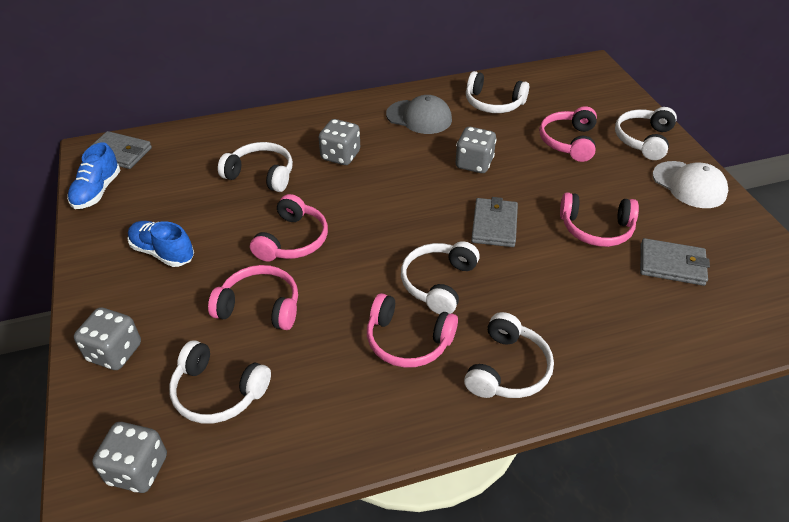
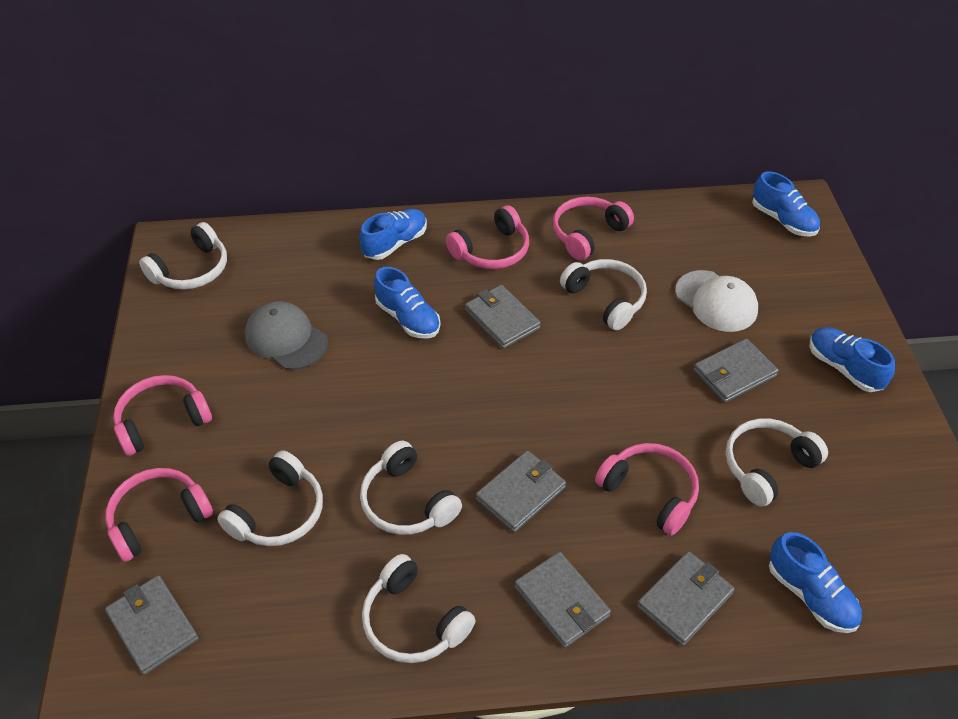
blue shoe: [67,143,121,209] [127,221,194,267] = 2 -> [359,209,427,260] [374,267,441,339] [752,172,820,236] [769,532,862,633] [810,327,895,392] = 5
grey dice: [74,307,141,370] [92,422,167,493] [319,119,360,165] [456,127,497,173] = 4 -> none = 0
grey wallet: [84,131,152,169] [471,197,518,247] [640,238,710,286] = 3 -> [105,575,199,675] [465,285,541,349] [476,451,566,532] [515,552,611,648] [637,551,735,646] [693,339,779,403] = 6

